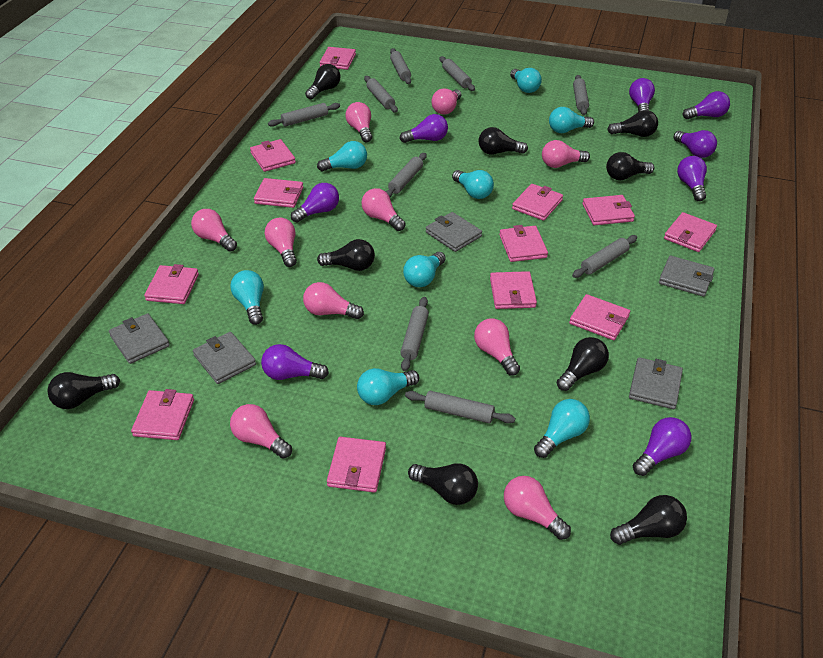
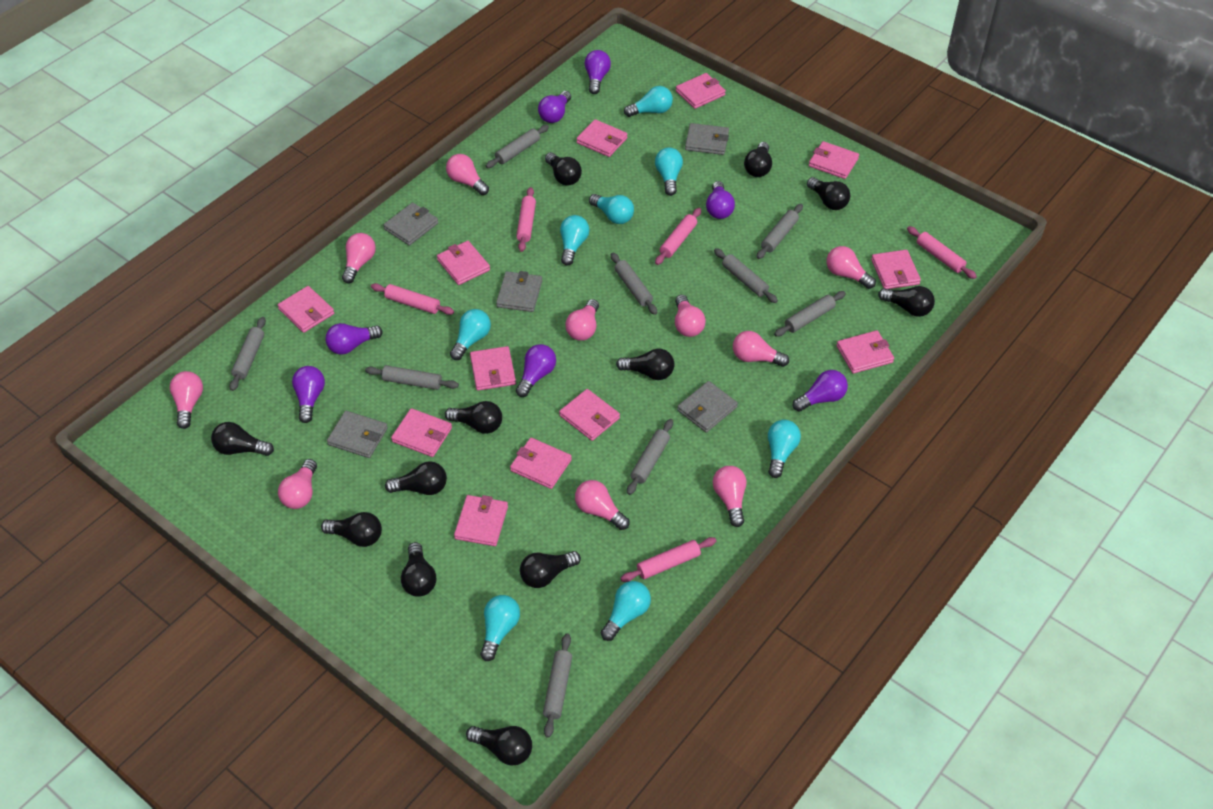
black light bulb: [47,372,120,409] [305,64,340,99] [317,239,375,271] [408,464,478,505] [479,127,528,155] [557,337,609,391] [606,152,654,180] [607,110,658,137] [610,495,687,545] = 9 -> [211,422,274,456] [321,512,382,547] [385,461,447,495] [401,542,436,597] [445,401,502,434] [466,726,532,766] [520,551,581,588] [545,152,582,186] [616,348,674,380] [744,142,772,177] [807,177,850,210] [878,286,935,317] = 12
pink rolling pin: none = 0 -> [371,283,454,315] [516,187,536,252] [620,537,716,582] [655,208,701,265] [907,226,977,279] = 5
purple light bulb: [261,344,329,380] [291,183,339,223] [400,114,448,143] [629,78,655,112] [633,417,691,476] [673,130,717,158] [677,156,707,201] [683,91,730,119] = 8 -> [292,366,325,423] [325,323,383,355] [516,344,556,397] [538,91,571,123] [584,50,611,94] [706,181,735,219] [793,370,848,411] = 7

